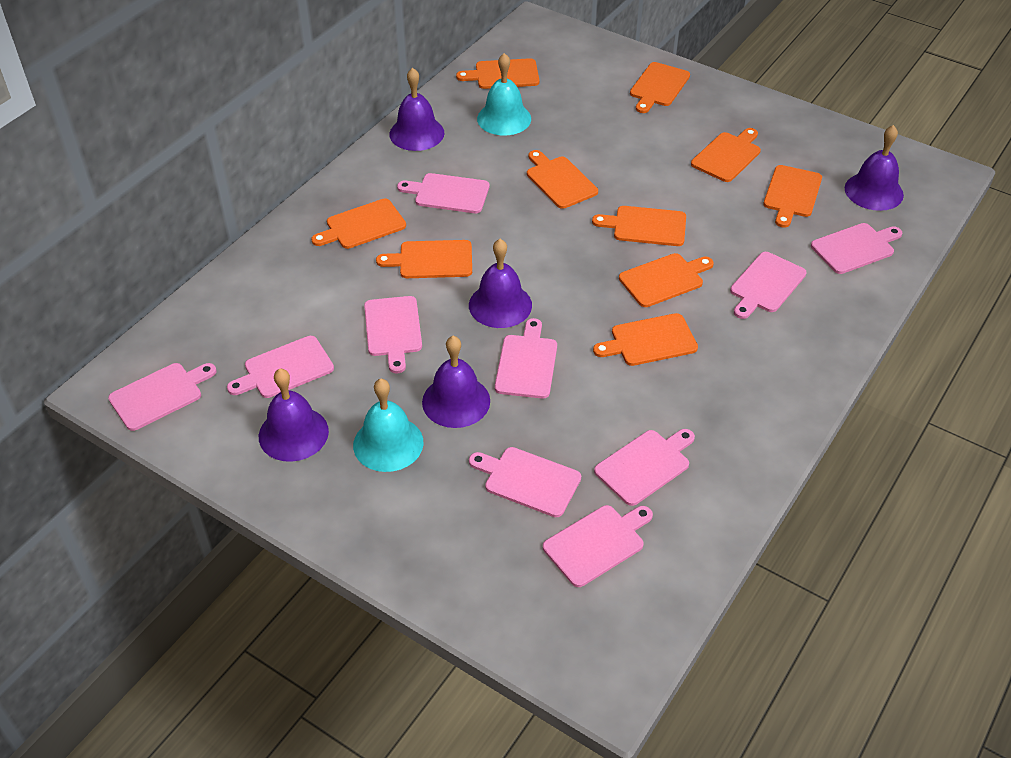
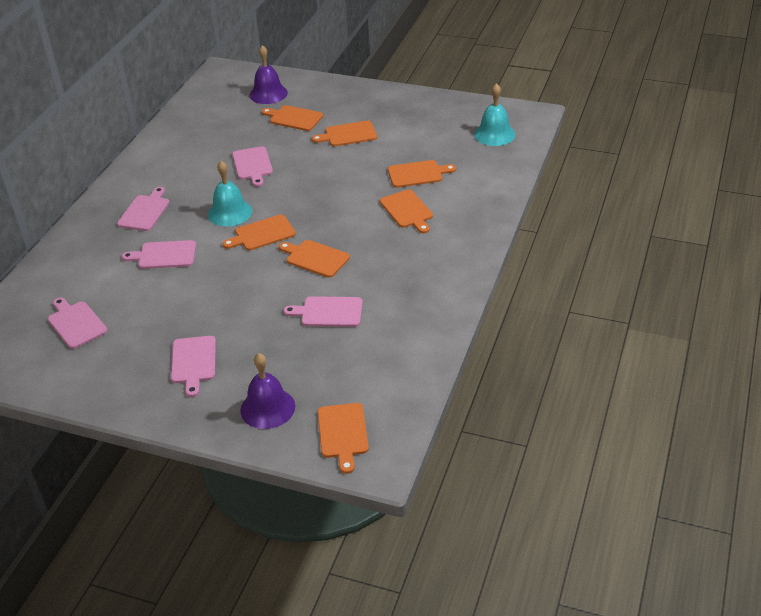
orange cutting board: [311,199,406,249] [376,240,472,278] [456,58,539,89] [527,150,598,209] [592,206,686,246] [593,313,698,366] [619,253,714,307] [630,62,690,113] [691,128,761,182] [763,165,822,228] = 10 -> [223,214,296,250] [262,105,323,131] [279,240,350,278] [312,121,377,146] [318,403,369,474] [380,189,433,233] [388,160,456,188] = 7
pink cutting board: [108,363,217,431] [227,336,334,398] [364,296,422,373] [397,173,489,213] [469,447,581,517] [495,318,557,399] [543,505,653,587] [594,429,695,506] [730,252,807,319] [811,223,902,274] = 10 -> [48,298,108,349] [117,187,170,231] [122,240,196,269] [171,336,216,397] [232,146,273,187] [283,296,363,327] = 6
purple bell: [259,369,329,462] [389,68,444,151] [422,336,490,428] [469,239,532,328] [845,125,904,211] = 5 -> [240,353,295,429] [249,45,288,104] = 2

